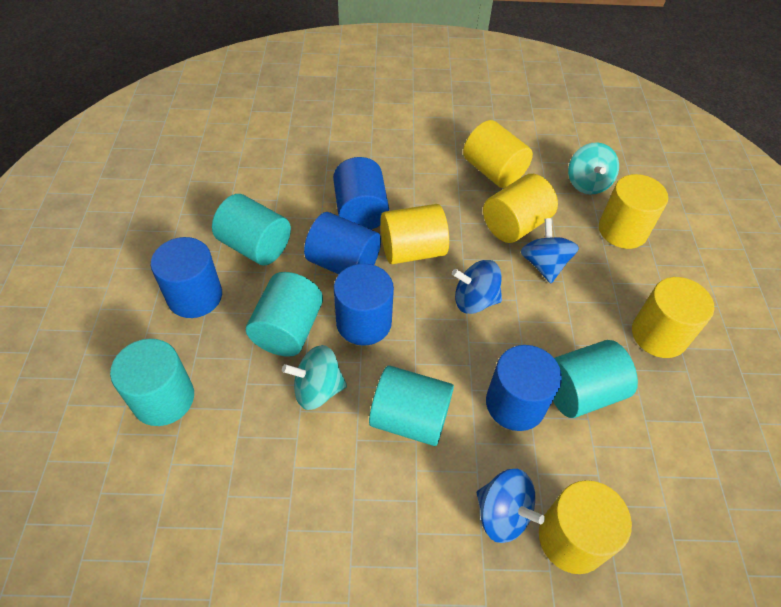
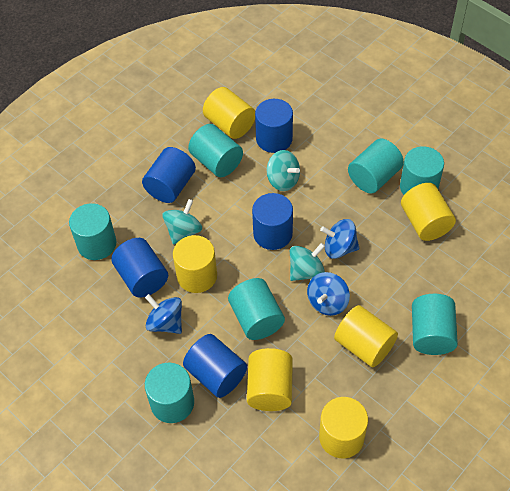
turquoise cylinder: [110,339,194,426] [212,194,291,265] [246,272,323,357] [369,365,454,446] [553,340,638,418] = 5 -> [69,203,116,260] [145,363,194,423] [188,124,243,177] [228,278,285,340] [348,139,404,194] [400,146,444,195] [412,294,458,355] = 7
turquoise spinning top: [282,345,347,410] [568,142,619,195] = 2 -> [162,199,202,245] [267,150,300,191] [290,243,325,281] = 3

